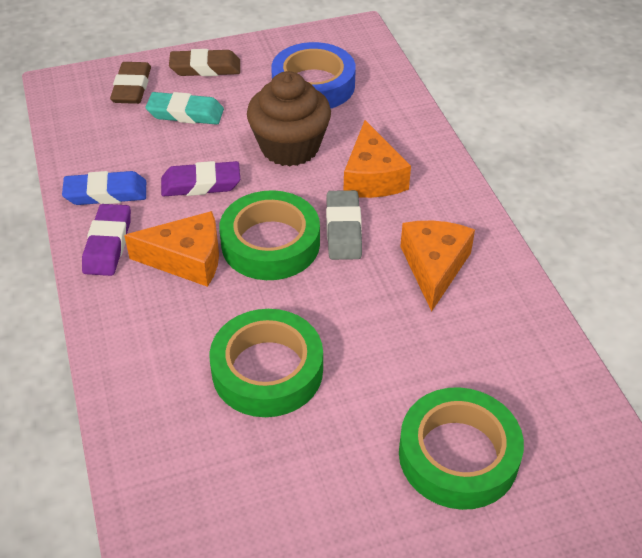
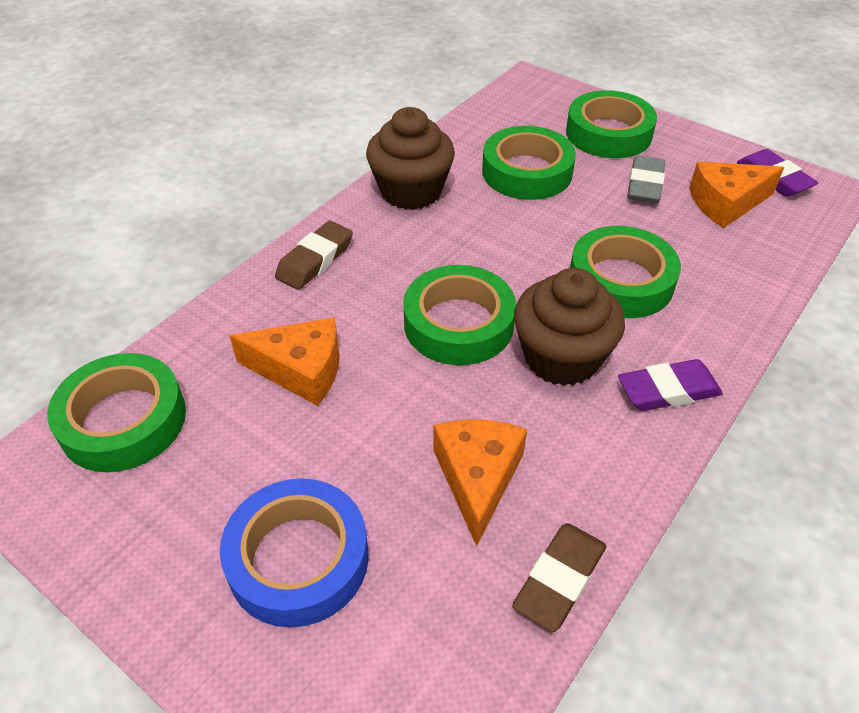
blue eraser: [62,171,146,205] = 1 -> none = 0
brown cupcake: [247,71,331,166] = 1 -> [366,107,455,210] [514,268,625,386] = 2
green tape: [209,309,323,417] [219,190,320,280] [399,387,524,510] = 3 -> [47,353,186,472] [403,265,516,365] [482,126,576,200] [566,90,657,158] [570,226,681,318] = 5
turquoise eraser: [146,92,224,125] = 1 -> none = 0

